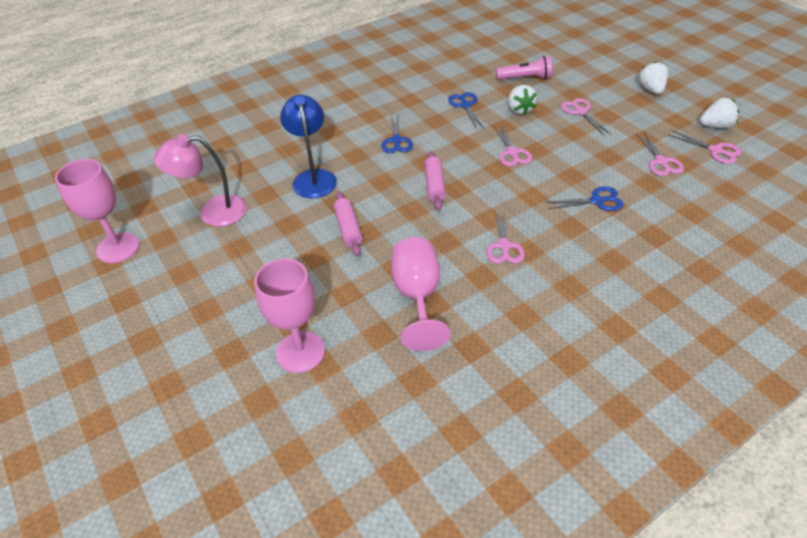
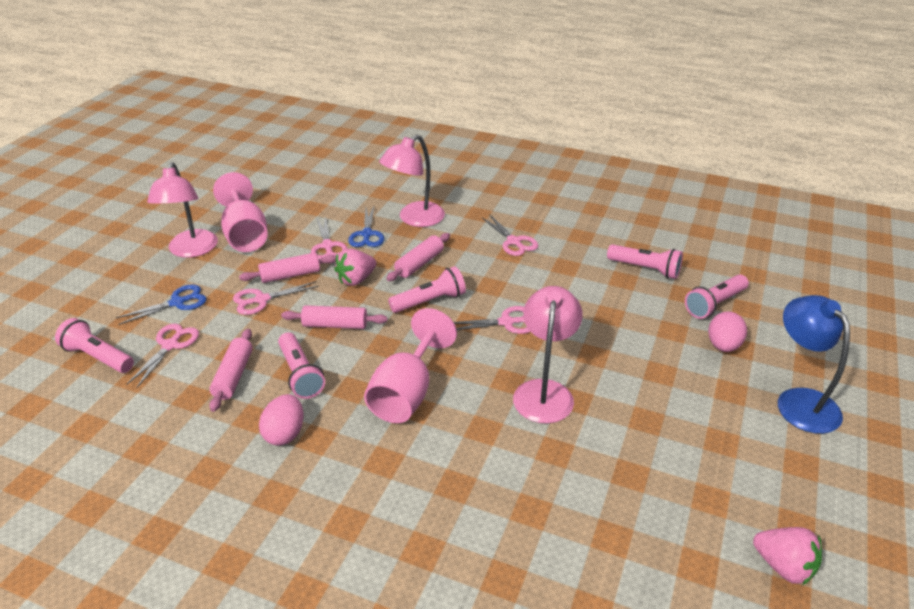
blue scissors: [381,115,413,153] [448,92,484,129] [547,187,624,211] = 3 -> [116,284,206,325] [348,206,384,247] = 2
pink egg: none = 0 -> [259,394,304,446] [708,311,747,352] = 2
pink flashlight: [496,56,552,80] = 1 -> [55,318,134,373] [278,332,325,399] [388,266,466,313] [607,244,683,279] [685,275,749,319] = 5
pink goblet: [55,159,140,263] [254,259,325,373] [391,237,451,351] = 3 -> [213,172,268,252] [364,308,457,423] = 2
pink lamp: [154,134,247,227] = 1 -> [147,162,218,258] [379,135,445,227] [513,286,583,424] = 3
pink rolling pin: [334,192,363,256] [424,151,446,210] = 2 -> [209,329,253,412] [239,253,336,283] [281,305,388,329] [386,233,450,281] = 4
pink strawberry: none = 0 -> [334,249,376,286] [753,527,822,585] = 2
white strawberry: [508,85,537,115] [638,61,668,94] [700,98,739,129] = 3 -> none = 0

